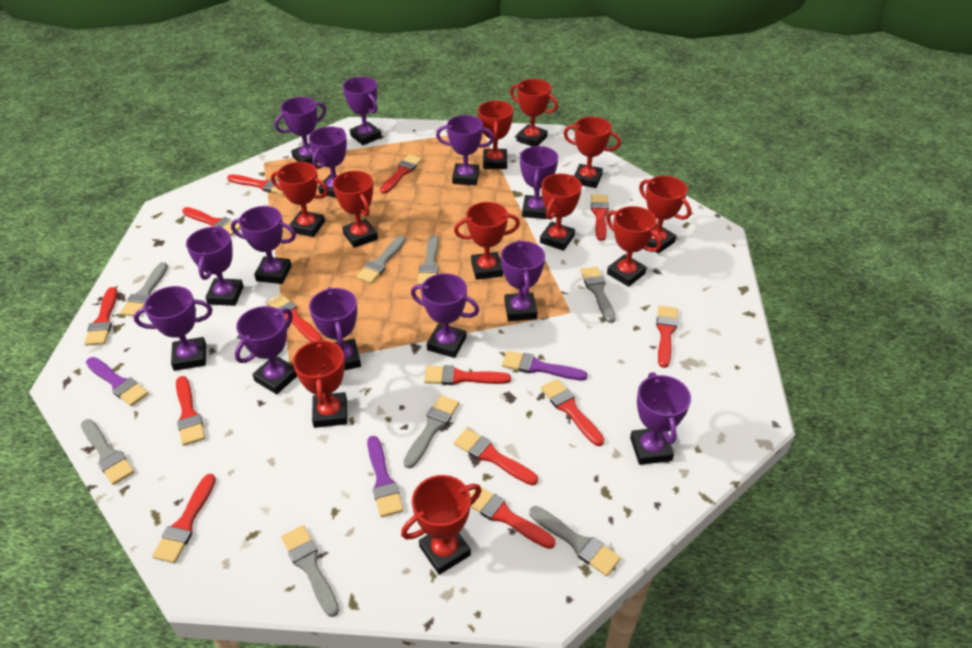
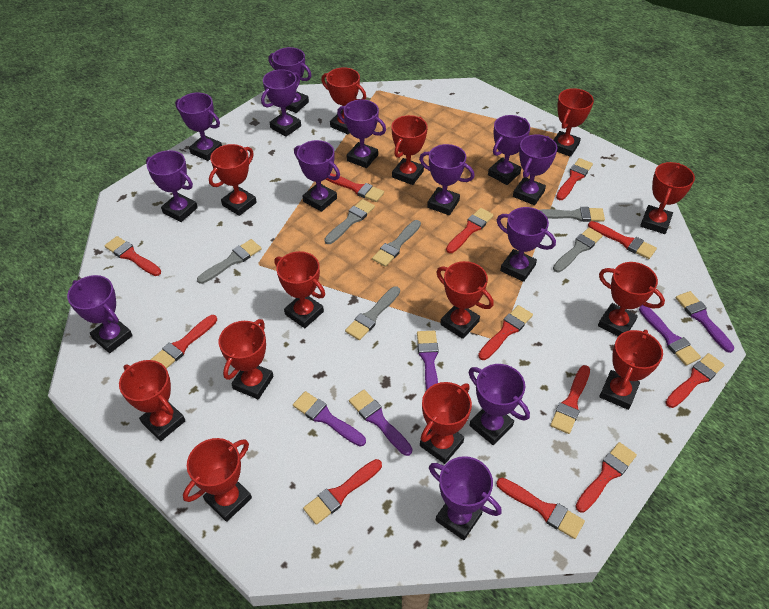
grey brush: [81,419,134,485] [120,262,168,316] [281,525,339,617] [356,236,405,284] [403,395,459,469] [417,235,439,285] [529,506,621,576] [580,266,615,323] = 8 -> [197,239,262,284] [324,199,375,244] [345,286,400,340] [372,220,421,267] [540,207,605,222] [553,227,603,272] = 6
purple brush: [86,357,148,406] [367,436,403,517] [502,351,588,381] = 3 -> [293,391,366,446] [349,390,412,456] [417,331,439,390] [639,305,701,365] [676,291,735,353] = 5
red brush: [84,287,118,345] [152,474,216,563] [176,376,205,446] [182,207,241,236] [227,174,284,194] [266,294,322,342] [380,154,422,194] [424,365,511,385] [454,428,538,485] [470,487,556,549] [541,379,604,446] [591,194,609,241] [656,306,678,368] = 13 -> [104,236,161,276] [151,315,217,369] [303,459,382,525] [326,173,384,202] [446,208,494,253] [478,305,533,360] [496,478,585,539] [550,365,590,434] [556,158,593,200] [575,442,637,513] [588,221,657,259] [665,353,724,408] = 12
red trophy: [271,162,328,237] [293,338,347,428] [333,171,378,248] [401,475,481,575] [454,202,520,280] [478,100,513,169] [510,79,558,146] [540,173,582,251] [564,117,621,188] [606,206,661,287] [639,176,691,254] = 11 -> [119,360,186,441] [183,438,252,522] [209,144,257,216] [219,319,274,399] [275,251,325,328] [321,67,366,134] [391,115,428,185] [420,382,472,464] [436,261,494,339] [553,88,594,157] [598,262,665,336] [599,330,663,410] [640,162,695,234] = 13

